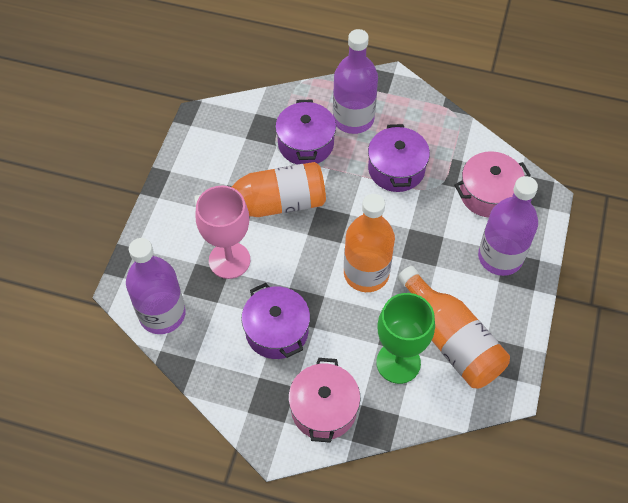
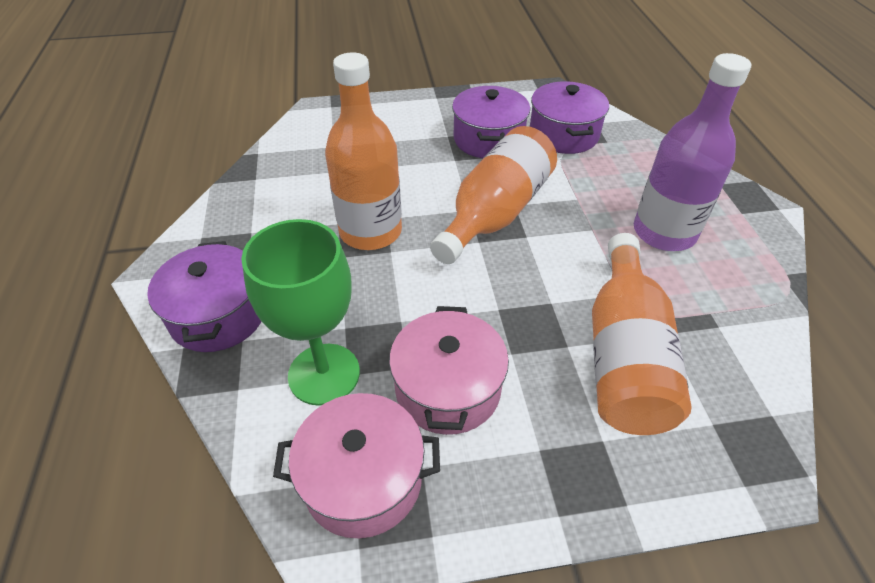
pink goblet: [195,186,250,279] = 1 -> none = 0
purple bottle: [126,238,186,334] [333,29,378,134] [478,176,538,276] = 3 -> [634,53,751,251] = 1

